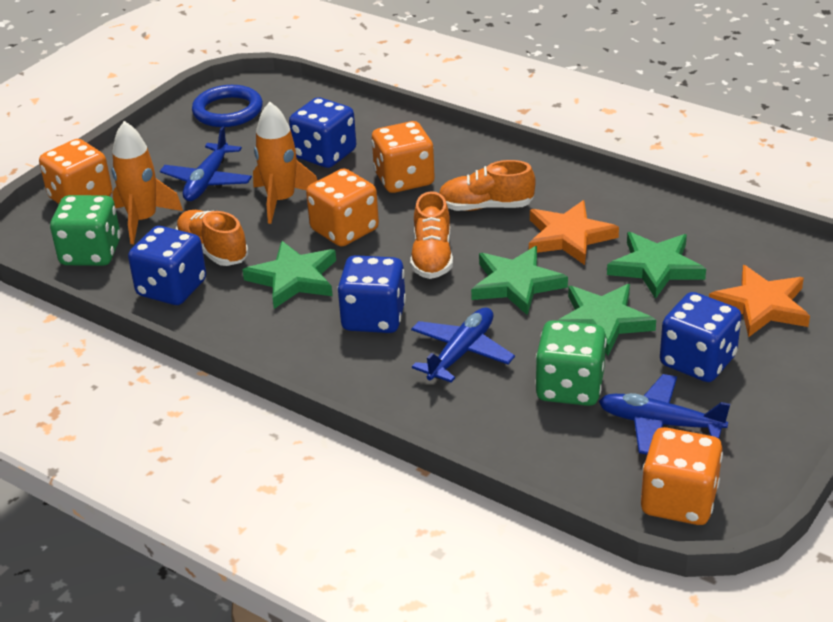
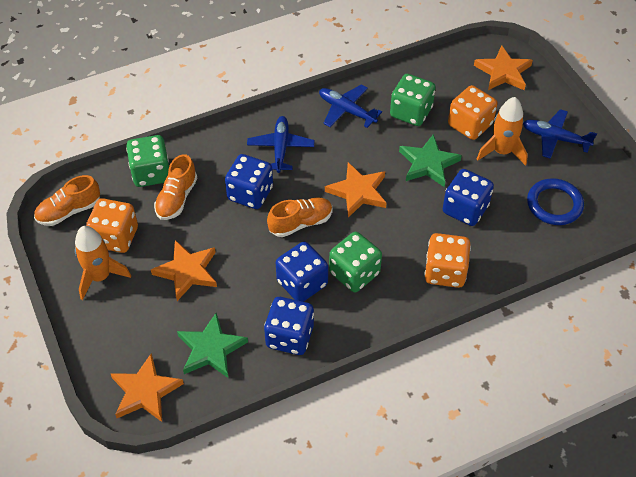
green dice: [50,195,121,266] [535,320,606,406] = 2 -> [126,135,169,187] [329,232,382,292] [390,74,435,126] = 3
green star: [242,241,336,309] [471,246,568,315] [557,284,656,356] [607,232,706,299] = 4 -> [177,313,248,378] [399,134,462,187] = 2
orange dice: [39,139,112,204] [306,169,379,247] [372,121,435,193] [641,427,723,525] = 4 -> [86,198,138,253] [424,233,471,288] [448,85,498,140] = 3
orange star: [529,200,619,265] [709,265,810,337] = 2 -> [111,353,184,422] [151,240,217,301] [325,162,386,217] [474,45,533,90] = 4

